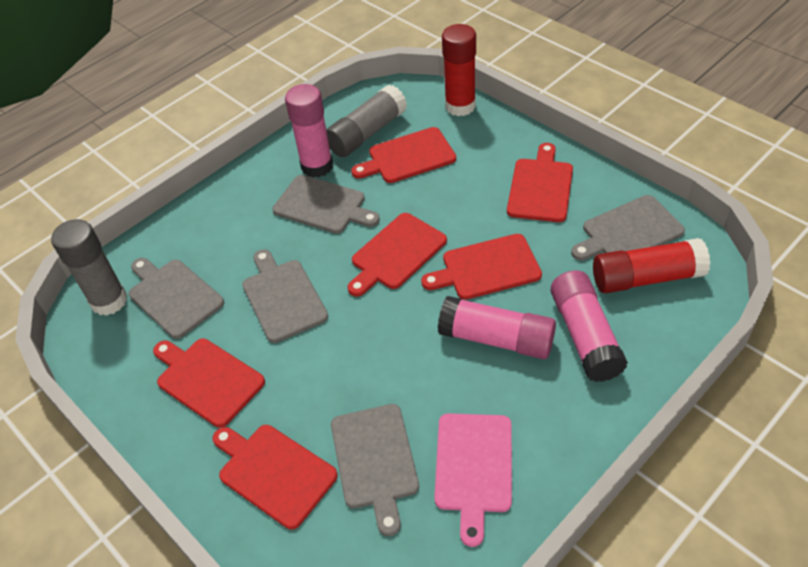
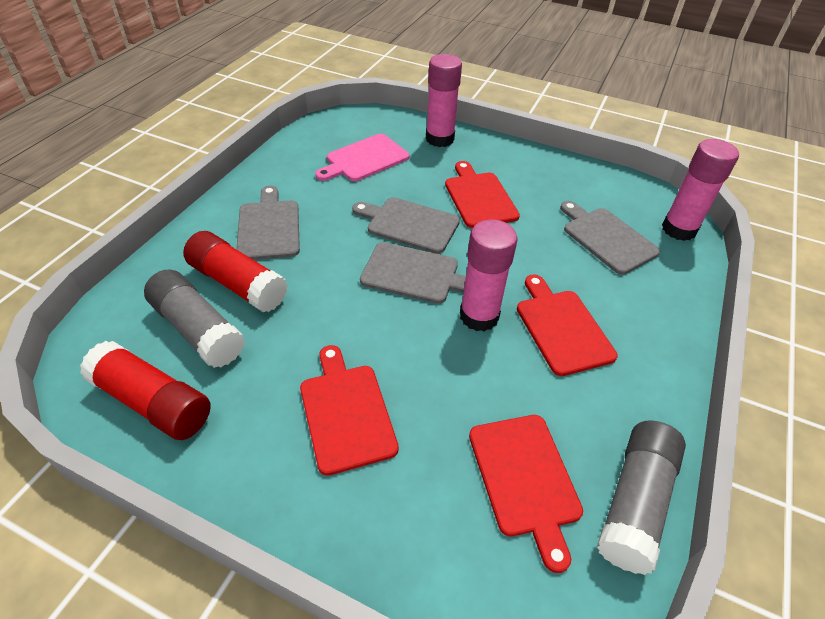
grey cutting board: [129,258,224,339] [242,249,328,343] [272,175,380,234] [331,404,419,536] [571,195,685,260] = 5 -> [236,186,300,260] [352,197,460,254] [360,242,466,304] [560,201,660,275] = 4
red cutting board: [153,338,265,428] [212,425,338,530] [347,213,447,297] [351,127,456,183] [421,234,542,300] [507,143,573,222] = 6 -> [300,345,399,476] [445,161,520,228] [469,415,583,573] [517,274,618,376] = 4

